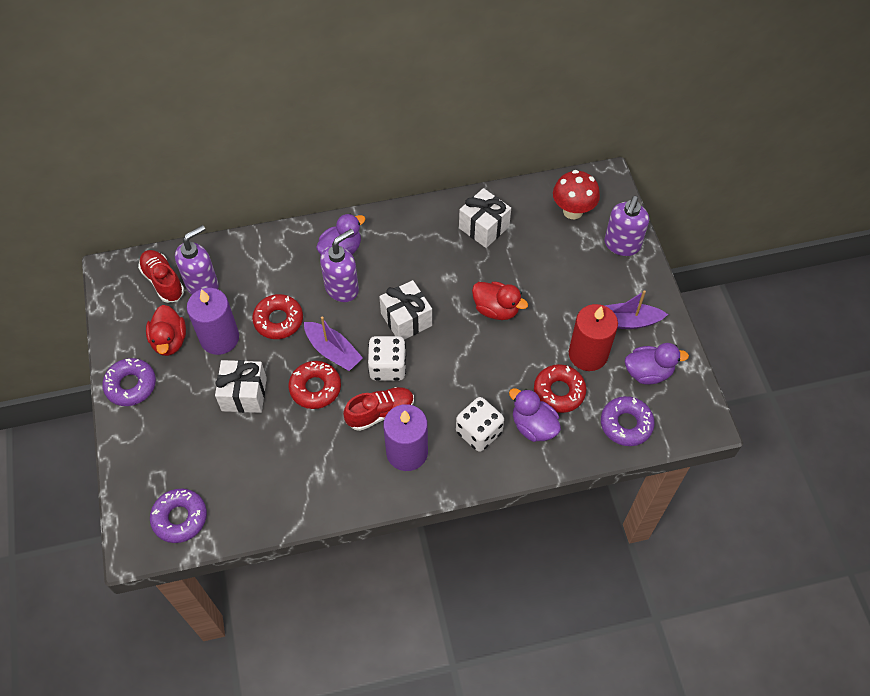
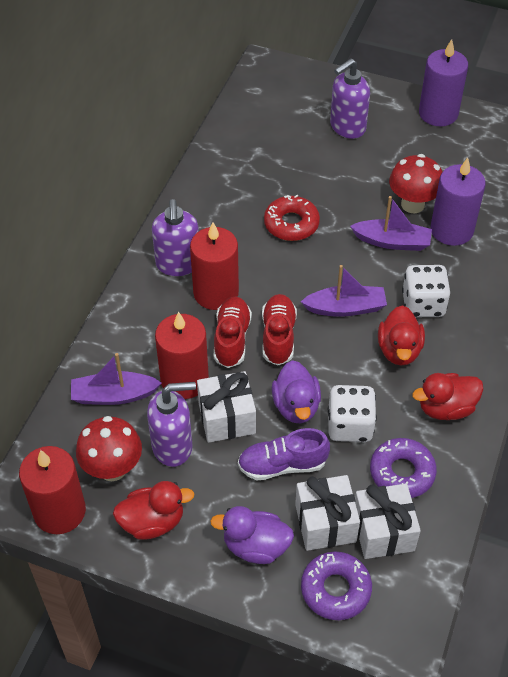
purple boat: [304,316,363,371] [605,290,668,329] = 2 -> [71,353,162,405] [301,265,387,317] [350,196,432,251] = 3
purple donut: [102,358,156,406] [150,489,207,543] [601,396,655,446] = 3 -> [301,551,372,620] [370,438,437,498] = 2
purple duck: [316,214,365,255] [509,388,561,442] [625,343,689,385] = 3 -> [210,506,294,564] [272,360,321,423] = 2
purple shoe: none = 0 -> [238,428,330,480] = 1
red candle: [569,304,618,371] = 1 -> [19,446,86,534] [155,312,209,399] [190,222,239,310] = 3
red donut: [252,294,303,339] [289,361,341,409] [534,364,587,413] = 3 -> [264,195,320,241] = 1
red duck: [146,305,186,356] [472,281,528,320] = 2 -> [113,481,195,540] [378,305,425,366] [412,373,484,420] = 3
red mushroom: [553,170,600,219] = 1 -> [76,416,142,481] [389,154,443,213] = 2

